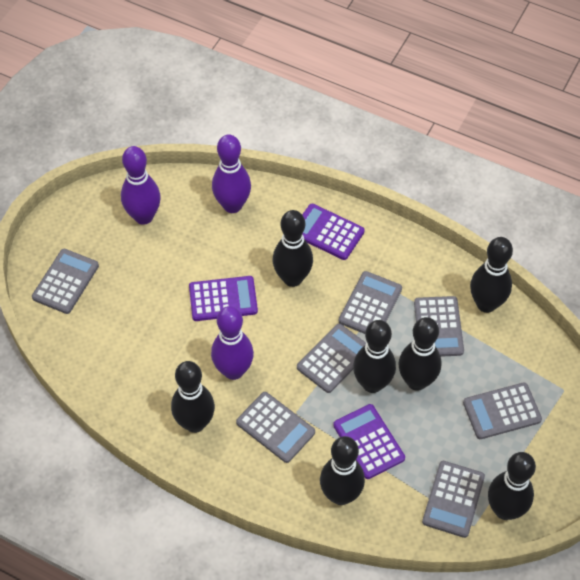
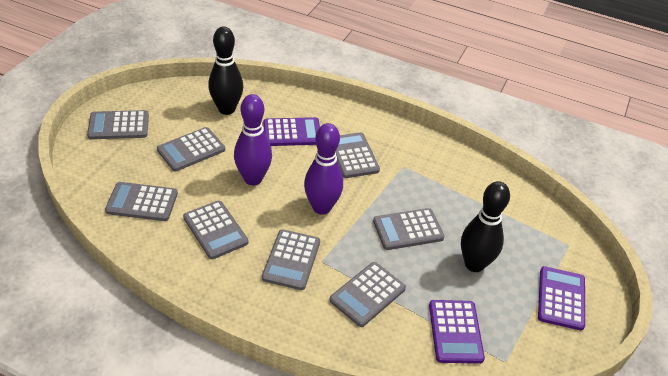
black bowling pin: [171,361,215,433] [273,210,313,287] [320,436,365,505] [353,320,396,393] [399,317,441,391] [470,237,513,313] [488,452,536,520] = 7 -> [208,27,243,115] [461,181,510,272] = 2
grey calculator: [32,249,99,314] [236,392,315,463] [297,324,366,393] [339,271,402,334] [414,296,464,357] [422,461,485,538] [463,383,542,439] = 7 -> [87,110,149,139] [105,182,178,221] [157,127,225,171] [183,200,249,259] [262,229,320,290] [329,262,406,327] [336,132,380,178] [373,208,445,250] = 8
purple bowling pin: [121,146,161,225] [211,306,254,380] [212,134,251,213] = 3 -> [234,94,272,185] [304,123,343,215] = 2

